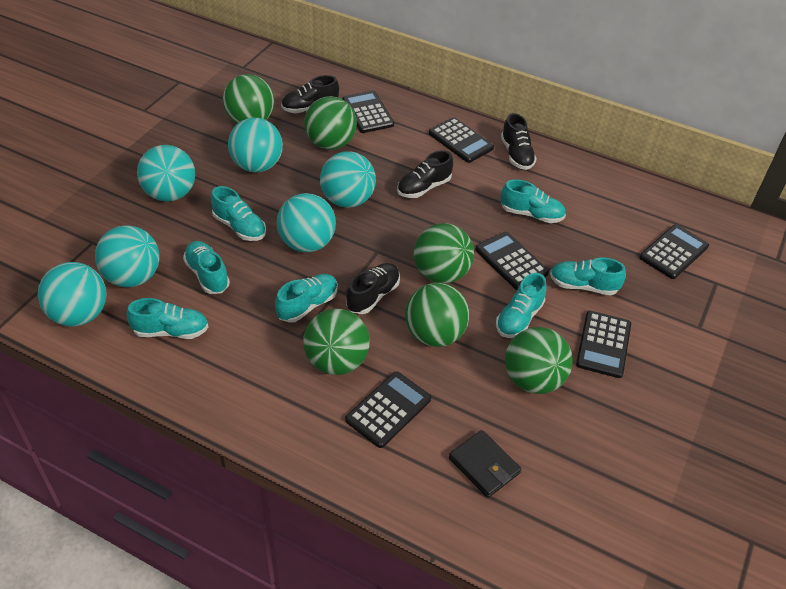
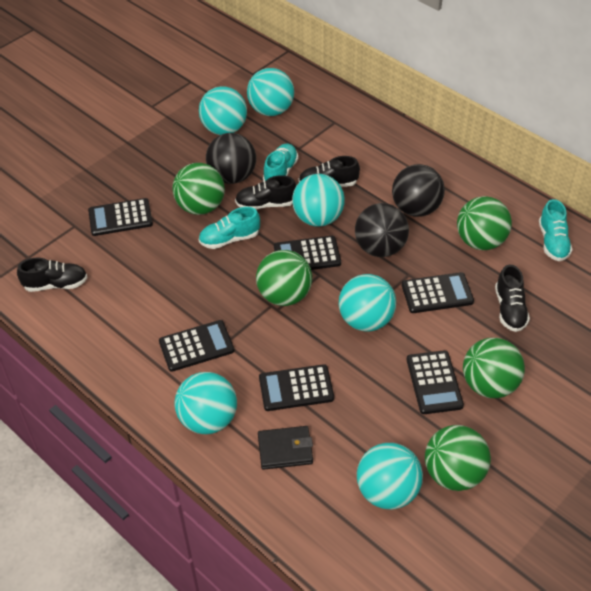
black ball: none = 0 -> [206,133,256,184] [355,203,409,257] [392,164,445,217] = 3
green ball: [222,74,274,124] [303,309,370,375] [304,96,357,150] [405,283,469,347] [414,223,474,283] [505,327,573,394] = 6 -> [172,163,225,215] [256,250,312,306] [425,425,491,491] [457,196,512,250] [463,338,525,398] = 5
turquoise shoe: [127,298,208,339] [183,241,230,294] [211,186,266,241] [275,274,338,323] [496,273,547,338] [501,180,566,223] [550,257,626,295] = 7 -> [199,207,260,249] [263,143,298,181] [539,199,572,261] = 3

